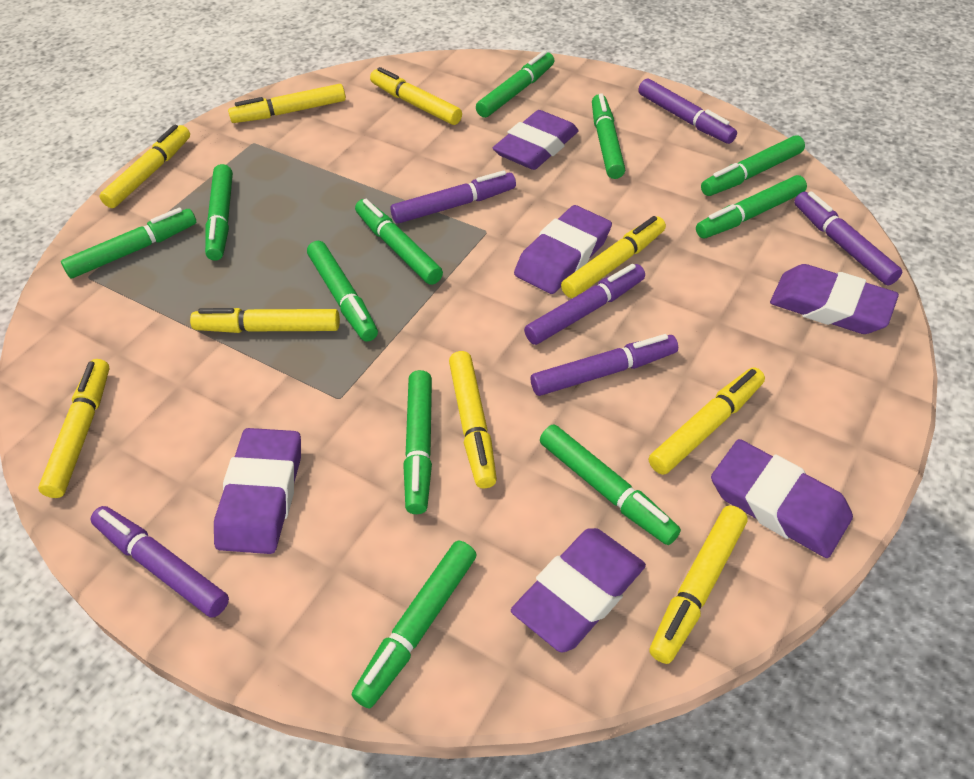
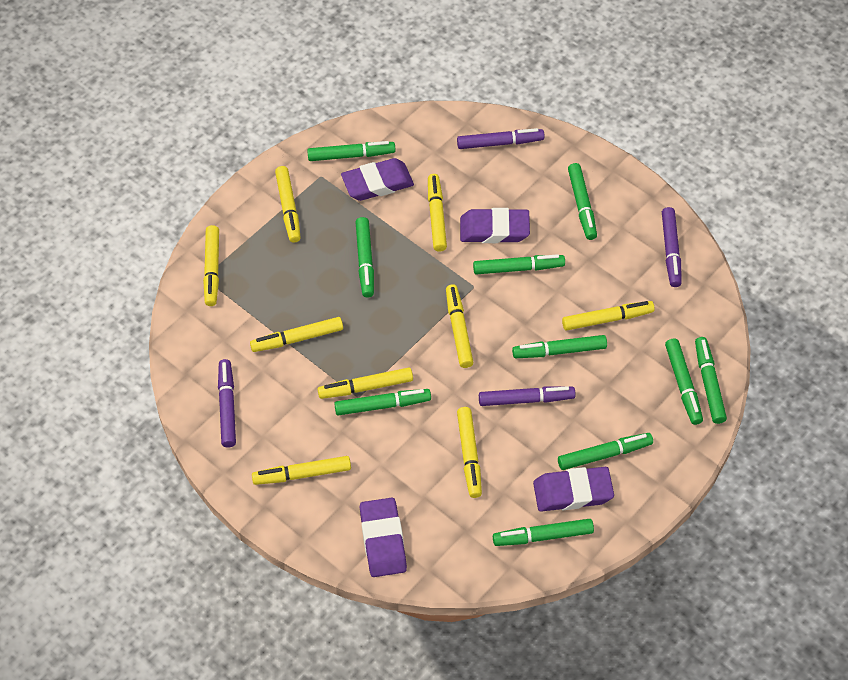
green marker: [61,207,196,278] [205,164,233,261] [307,241,378,342] [352,541,477,708] [355,199,443,285] [403,370,432,514] [476,51,555,118] [540,424,681,545] [592,94,625,179] [696,175,807,238] [701,135,805,196] = 11 -> [307,141,396,161] [334,389,431,415] [355,217,374,297] [473,254,565,274] [493,519,594,546] [512,335,607,358] [558,433,653,470] [568,163,597,240] [665,339,703,425] [695,337,727,424] = 10
purple eraser: [214,428,301,554] [493,110,579,170] [511,528,646,652] [514,205,612,294] [711,439,853,558] [770,264,899,334] = 6 -> [341,158,414,201] [360,498,407,577] [460,208,530,243] [533,467,614,512] = 4
purple marker: [90,506,229,618] [390,170,516,224] [524,264,645,345] [531,334,678,396] [638,79,737,144] [794,191,902,286] = 6 -> [218,359,236,447] [457,128,545,149] [479,386,575,406] [662,207,682,287] = 4

